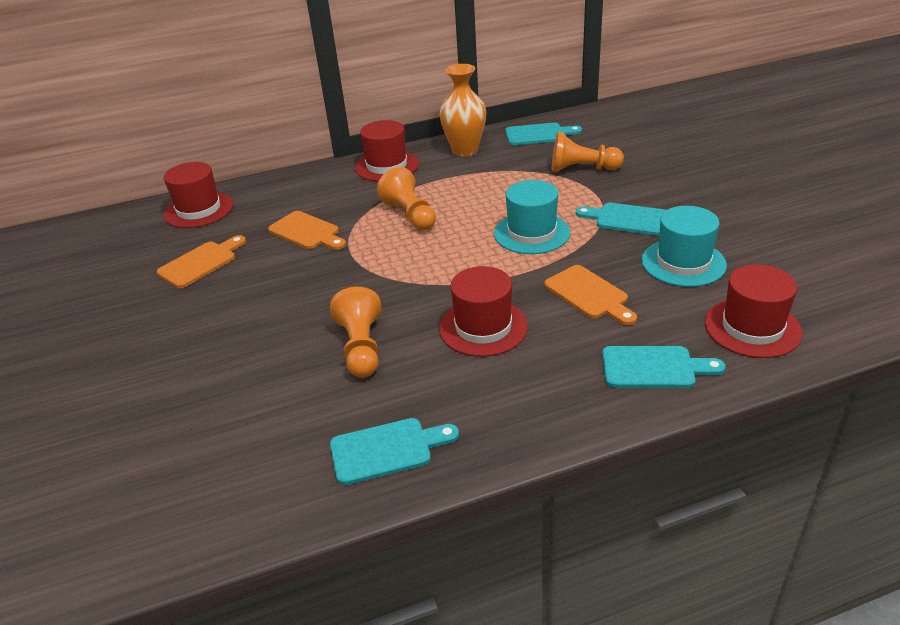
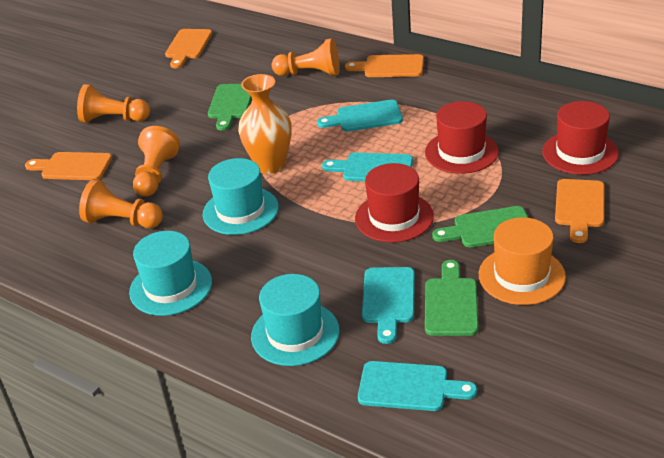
green cutting board: none = 0 -> [208,84,252,131] [425,260,478,336] [432,206,528,247] = 3
orange cutting board: [157,235,246,288] [268,211,346,250] [544,265,637,325] = 3 -> [25,152,112,180] [165,29,212,68] [345,54,424,77] [555,179,604,243] = 4
orange hat: none = 0 -> [479,217,566,305] = 1
orange pawn: [330,287,382,378] [377,167,436,230] [552,132,624,172] = 3 -> [77,84,150,123] [79,179,163,228] [133,126,180,197] [272,38,340,76] = 4
red hat: [164,162,233,228] [355,120,419,181] [439,266,528,357] [705,264,803,358] = 4 -> [355,163,434,242] [425,101,499,174] [542,101,619,175] = 3
turquoise hat: [494,180,570,254] [642,206,727,287] = 2 -> [129,231,212,316] [203,158,279,235] [251,274,340,366] = 3

